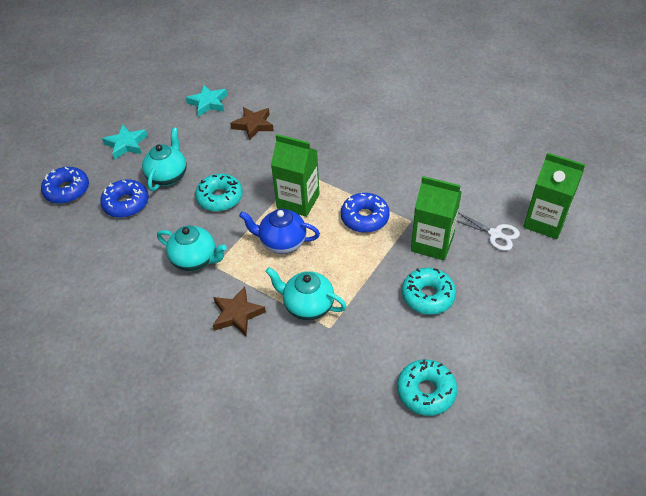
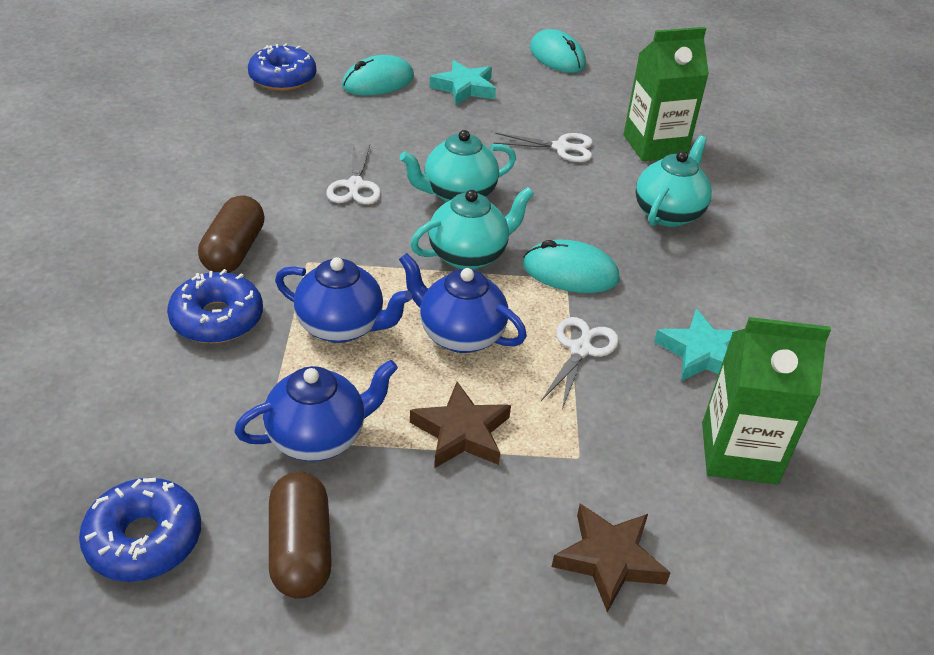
blue teapot: [239,209,320,254] = 1 -> [235,360,398,461] [275,257,412,343] [399,253,527,353] = 3
brown capsule: none = 0 -> [198,195,265,273] [269,472,332,598] = 2
green carton: [271,134,320,217] [411,176,462,261] [523,152,585,239] = 3 -> [624,27,709,161] [702,317,831,484] = 2
turquoise donut: [195,174,243,212] [397,359,457,416] [402,268,456,315] = 3 -> none = 0
turquoise mouse: none = 0 -> [342,55,414,95] [523,239,620,293] [530,29,586,73] = 3
white scissors: [456,212,520,251] = 1 -> [326,145,381,205] [493,133,593,162] [541,317,619,409] = 3

